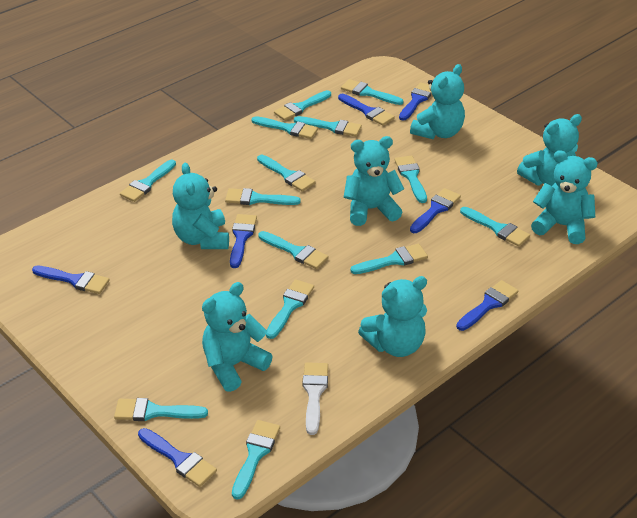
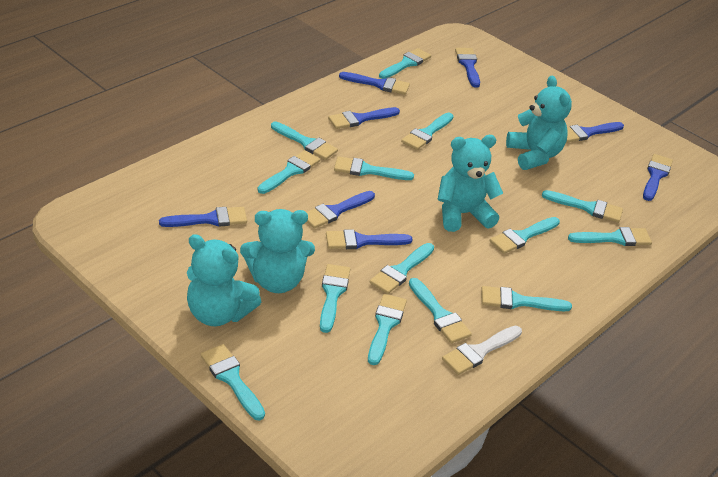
blue brush: [32,266,110,294] [138,428,217,487] [230,214,257,268] [338,94,395,126] [399,82,432,121] [410,188,461,233] [456,280,518,331] = 7 -> [159,207,247,227] [306,191,375,229] [326,229,412,249] [328,107,400,129] [339,72,410,95] [455,48,480,87] [566,122,624,143] [643,154,673,201] = 8
turquoise teddy bear: [172,162,229,249] [202,282,273,392] [344,136,404,226] [358,276,427,357] [410,64,465,139] [517,114,582,186] [531,150,598,244] = 7 -> [187,234,261,326] [240,209,315,293] [437,135,503,232] [506,76,572,170] = 4

